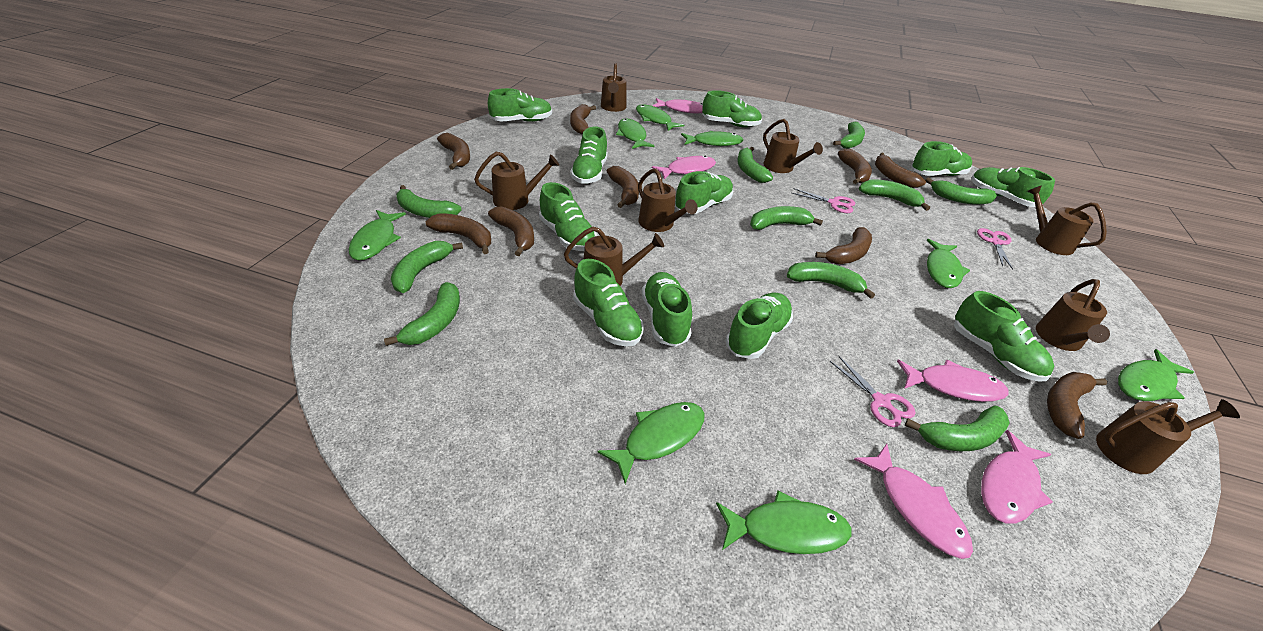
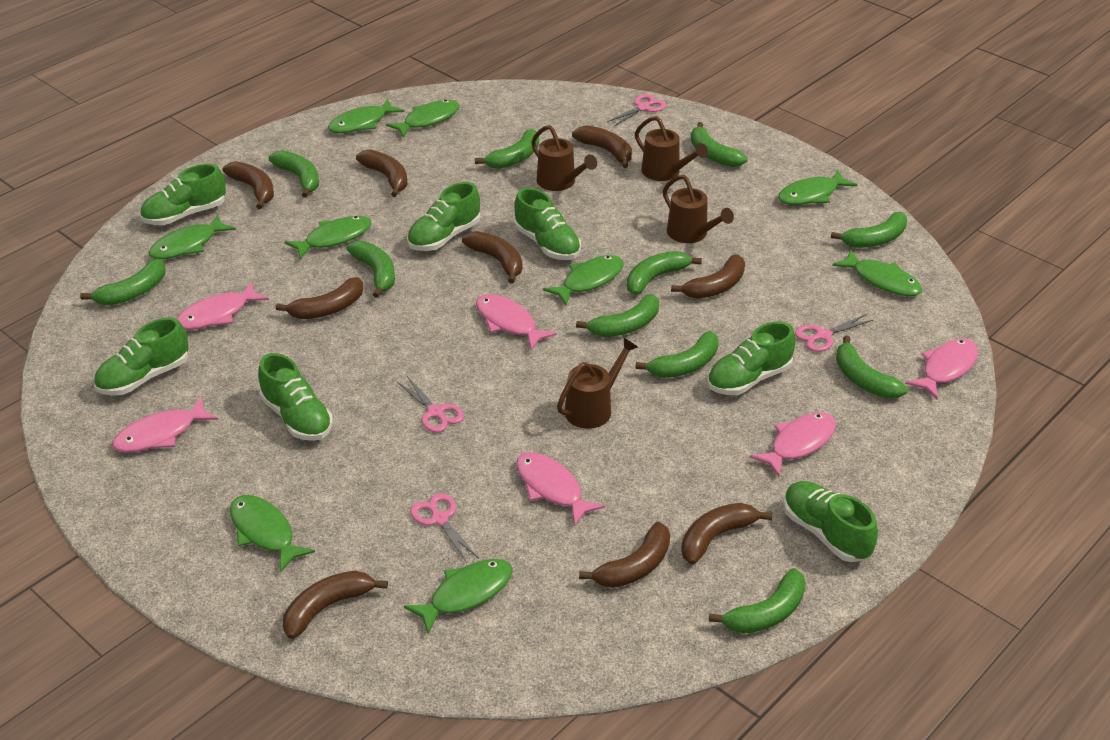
brown watering can: [474,152,559,210] [564,227,664,286] [601,63,626,112] [638,168,698,232] [763,119,823,173] [1027,185,1107,255] [1036,279,1110,351] [1096,399,1240,474] = 8 -> [531,125,597,191] [557,337,638,429] [635,116,708,181] [663,175,734,243] = 4
green banana: [384,282,460,346] [391,241,463,293] [396,185,462,218] [737,147,773,183] [750,206,823,230] [787,262,875,299] [833,122,865,149] [859,179,930,211] [905,405,1010,451] [925,177,997,205] = 10 -> [80,259,165,305] [268,150,319,197] [346,241,395,298] [475,129,539,169] [576,294,659,337] [627,251,702,295] [635,331,719,378] [691,122,748,167] [709,568,806,634] [831,212,907,248] [836,335,908,399] = 11
green fish: [349,210,406,261] [597,402,704,484] [616,118,654,149] [636,105,684,131] [681,131,743,146] [716,491,852,554] [927,239,970,288] [1118,349,1194,401] = 8 -> [149,214,236,259] [230,495,315,573] [284,216,372,259] [328,99,404,133] [386,100,460,138] [404,559,513,634] [543,255,623,305] [778,170,857,205] [832,249,922,296] = 9
green shoe: [488,88,552,122] [539,182,596,251] [570,127,608,184] [573,259,644,347] [642,272,692,347] [675,171,733,214] [702,90,762,127] [725,293,793,359] [912,141,972,176] [954,291,1055,382] [971,167,1055,207] = 11 -> [94,317,188,396] [140,164,226,225] [258,353,333,441] [407,182,480,251] [514,188,581,260] [707,321,795,395] [783,481,878,562] = 7
pink fish: [652,156,716,179] [653,98,703,114] [854,444,973,559] [897,359,1008,402] [981,430,1053,524] = 5 -> [112,397,218,453] [176,282,269,330] [476,294,557,350] [516,452,605,526] [750,412,836,477] [905,339,978,399] = 6
pink scissors: [792,188,855,213] [830,356,916,427] [977,228,1013,270] = 3 -> [397,376,464,433] [410,493,479,563] [607,94,666,126] [795,314,873,352] = 4

